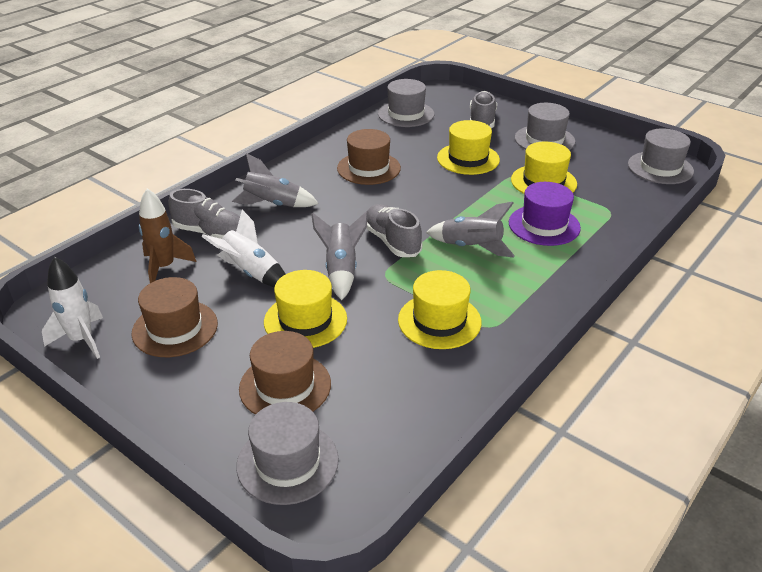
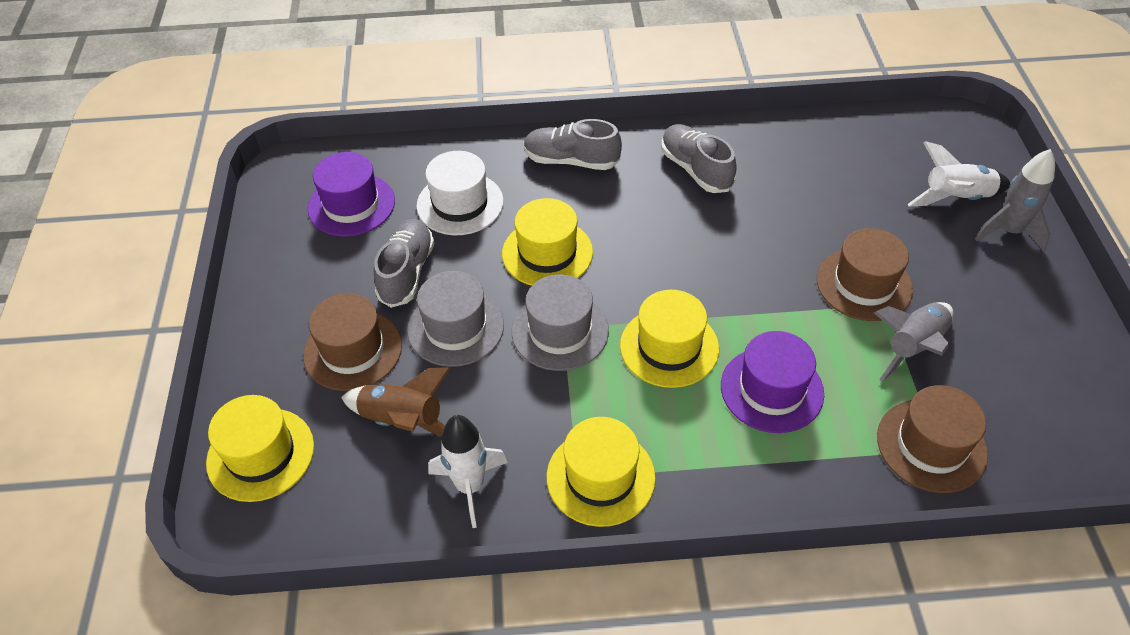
grey hat: [236,402,339,505] [378,79,434,127] [515,103,575,150] [628,128,694,184] = 4 -> [407,271,504,367] [512,274,609,371] = 2
grey rocket: [232,153,319,207] [311,211,368,300] [426,202,515,257] = 3 -> [874,302,954,382] [975,149,1055,251] = 2
purple hat: [509,182,581,246] = 1 -> [308,152,395,237] [721,331,824,433] = 2
white hat: none = 0 -> [416,151,504,235] = 1

